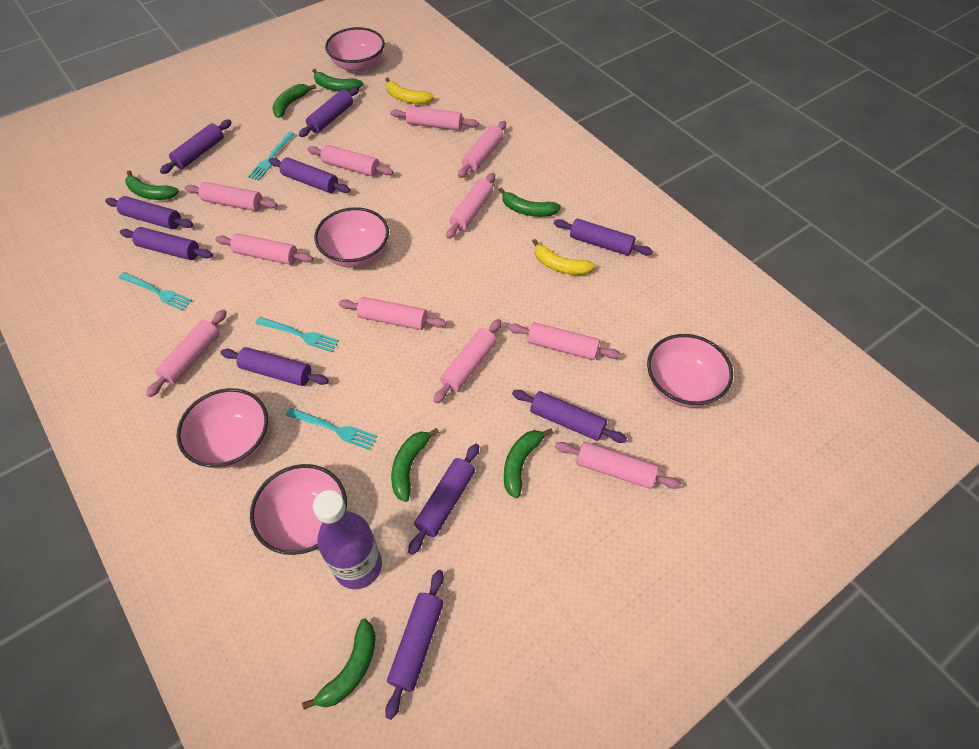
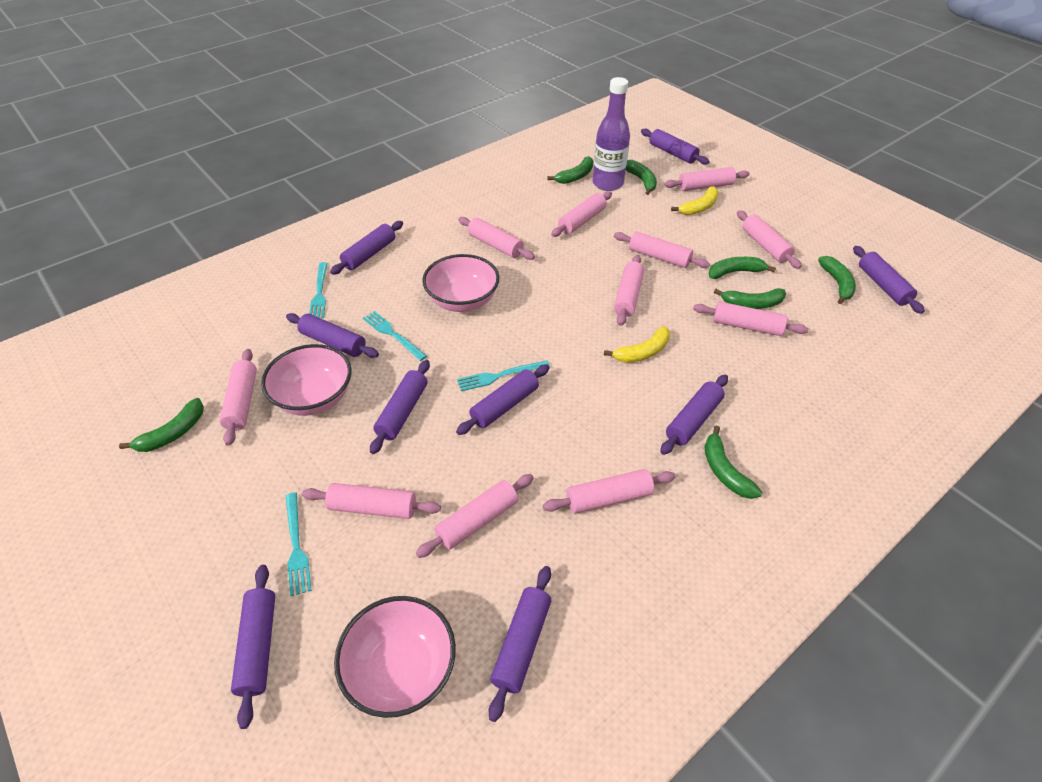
pink bowl: [176,388,268,469] [250,464,347,555] [314,207,389,268] [325,27,385,73] [647,334,733,407] = 5 -> [261,344,351,416] [334,596,456,718] [422,254,499,312] = 3
purple rolling pin: [105,196,193,229] [120,227,213,260] [160,120,232,174] [221,347,329,386] [269,157,350,193] [299,87,359,137] [385,570,444,720] [408,444,479,555] [512,390,627,443] [554,219,653,256] = 10 -> [231,565,275,729] [286,313,379,358] [330,221,403,275] [370,360,430,454] [456,364,550,435] [489,566,551,722] [641,129,710,165] [660,374,728,455] [853,246,925,314] = 9

